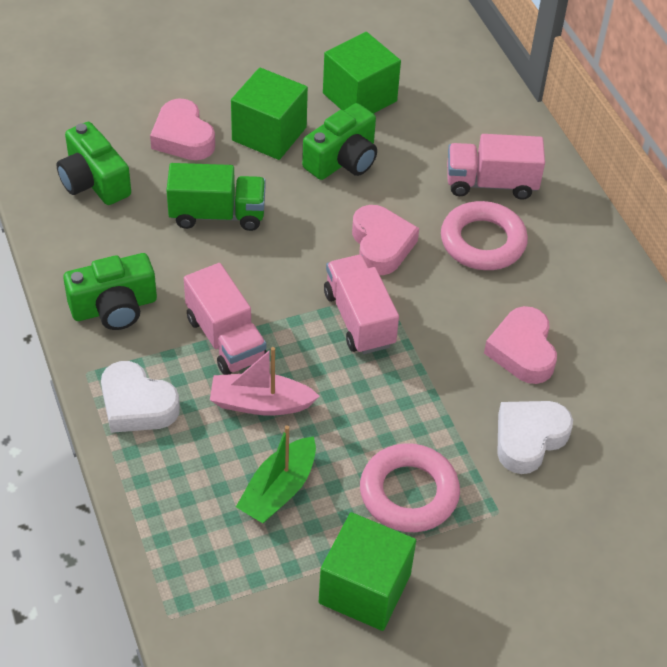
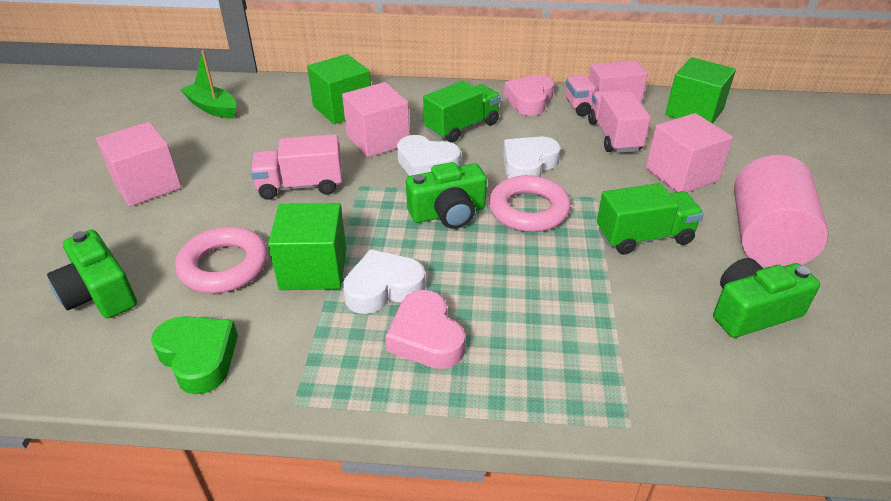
green heart: none = 0 -> [151,316,238,394] = 1
green truck: [166,163,266,231] = 1 -> [423,81,501,143] [597,183,704,254] = 2
pink boat: [210,347,320,416] = 1 -> none = 0
pink cube: none = 0 -> [96,122,182,207] [342,82,410,158] [646,113,733,192] = 3
pink cylinder: none = 0 -> [734,155,829,267] = 1
pink heart: [150,98,215,160] [352,205,419,275] [484,306,557,384] = 3 -> [385,290,465,369] [504,75,554,116] = 2
white heart: [101,361,180,433] [497,401,573,474] = 2 -> [343,249,426,314] [397,135,461,176] [503,136,561,179] = 3

